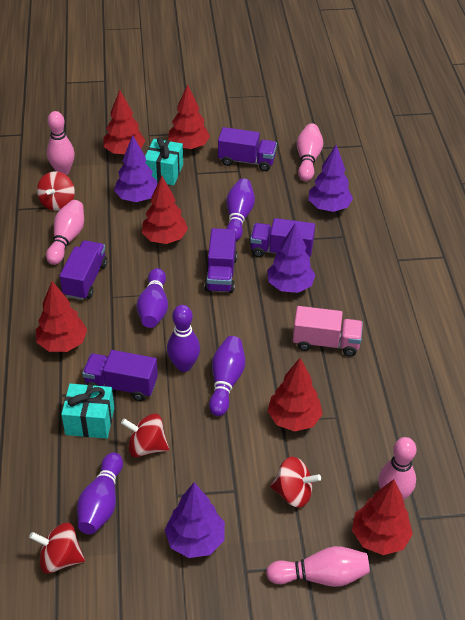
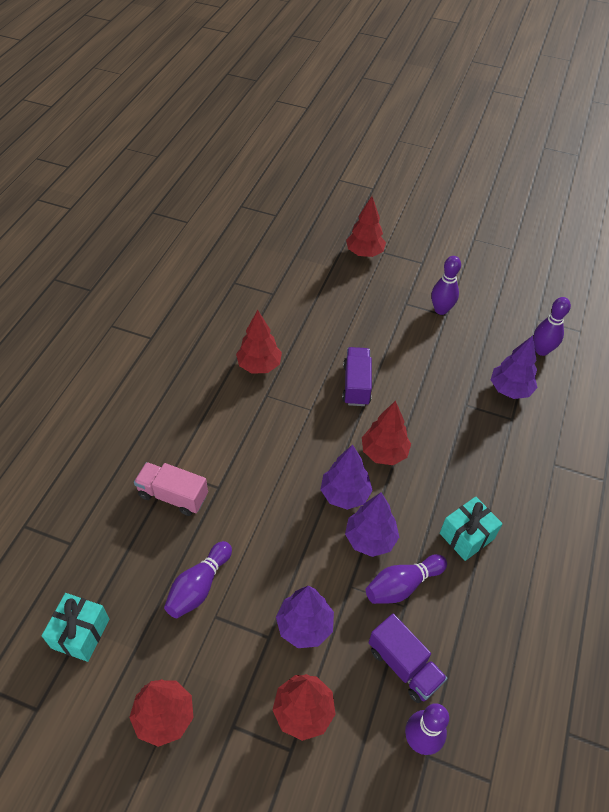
pink bowling pin: [46,200,84,265] [47,111,75,175] [266,546,370,587] [297,123,323,181] [378,437,417,500] = 5 -> none = 0
purple truck: [60,240,107,300] [82,350,158,401] [205,228,237,293] [218,127,277,171] [250,218,315,258] = 5 -> [342,347,372,406] [369,614,447,703] = 2
red spinning top: [29,523,85,573] [37,171,75,211] [121,414,169,457] [271,457,321,508] = 4 -> none = 0
red tree: [36,281,87,352] [104,90,146,155] [141,176,188,244] [168,84,210,150] [268,358,323,432] [352,479,413,555] = 6 -> [129,679,194,747] [236,310,282,374] [272,674,336,741] [346,196,386,257] [362,401,411,465] = 5

